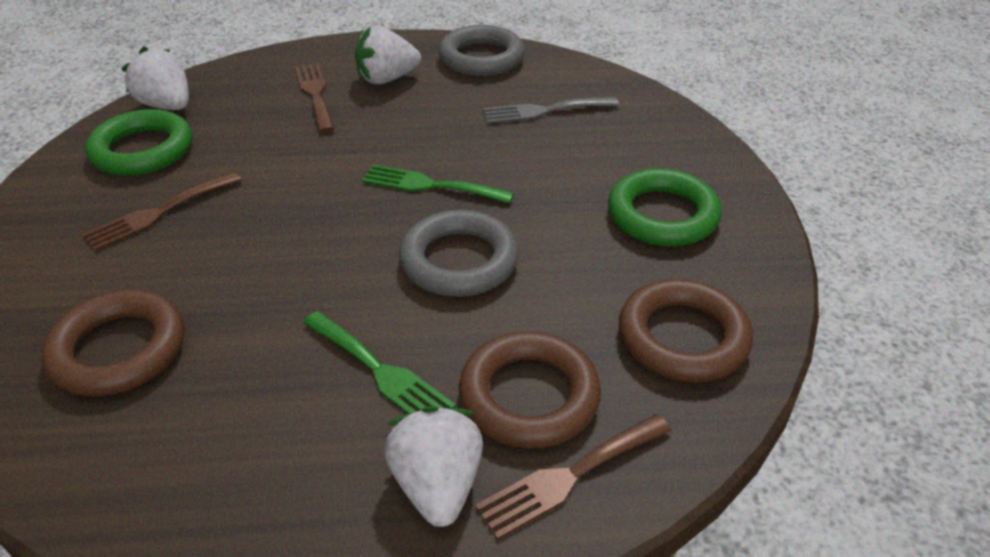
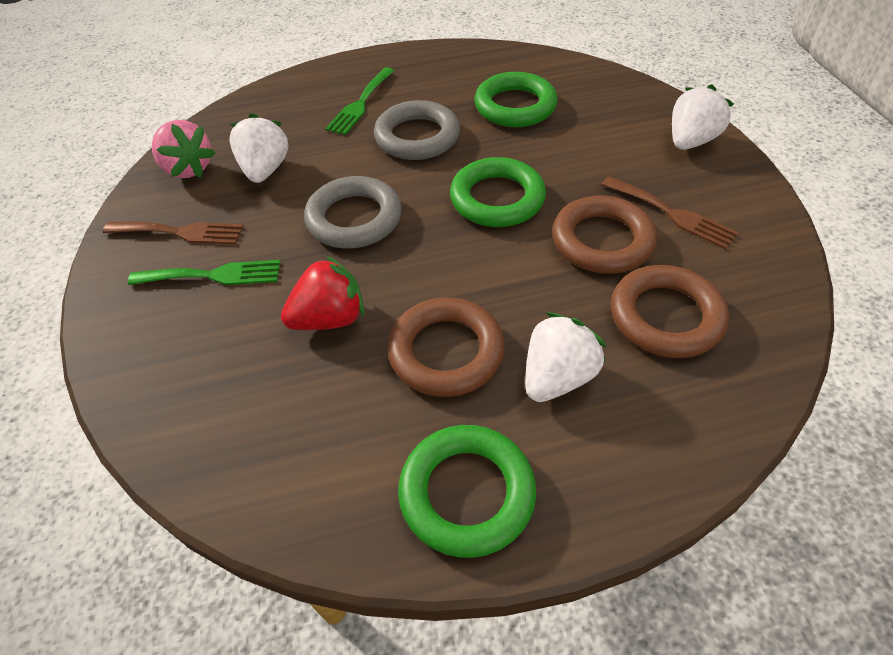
brown fork: [82,172,241,251] [295,63,334,133] [475,414,672,540] = 3 -> [103,222,244,244] [601,176,738,249] = 2
green ring: [85,109,192,176] [608,168,722,247] = 2 -> [398,425,536,558] [450,157,546,227] [474,72,558,127] = 3
grey fork: [483,97,619,124] = 1 -> none = 0
pink strawberry: none = 0 -> [152,120,216,178] = 1
red strawberry: none = 0 -> [281,256,364,330] = 1

